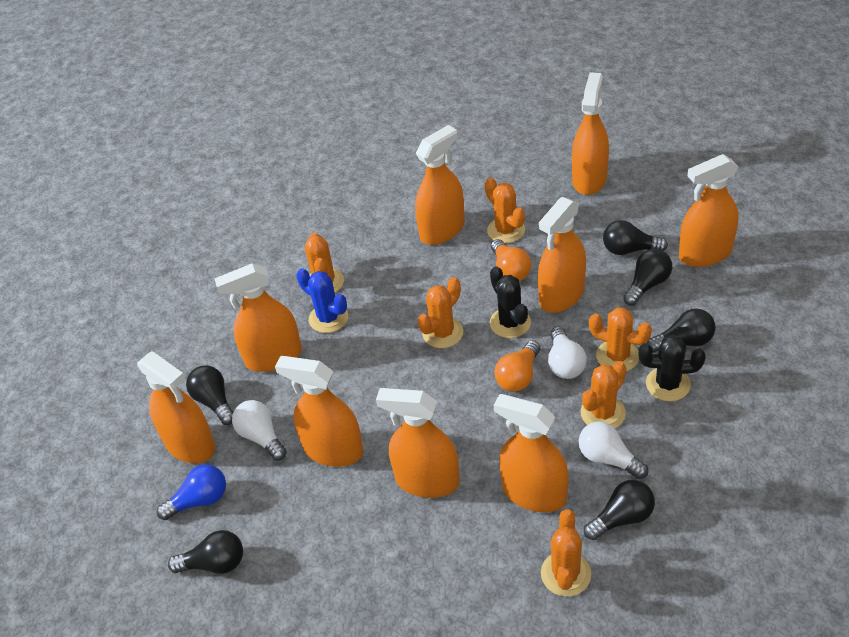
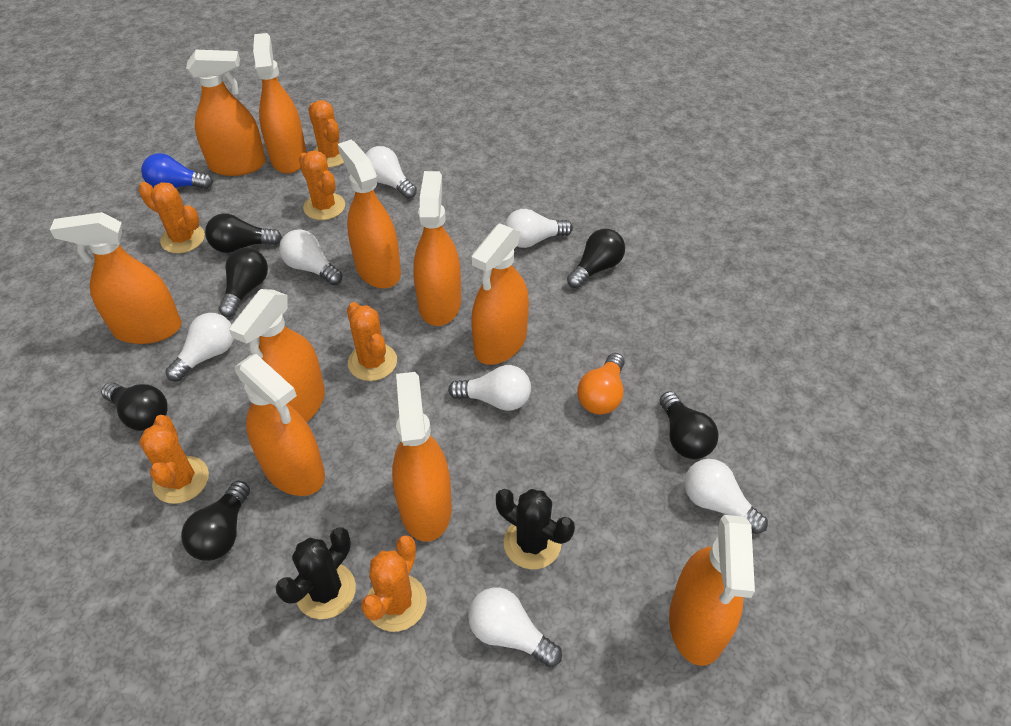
blue cactus: [296,268,348,333] = 1 -> none = 0
orange light bulb: [491,239,531,281] [494,341,540,392] = 2 -> [577,353,625,414] = 1
orange spray bottle: [137,351,215,463] [214,263,302,372] [275,356,364,467] [376,388,460,498] [415,125,465,245] [494,394,569,512] [538,197,586,313] [572,72,609,195] [679,154,739,267] = 9 -> [50,212,181,344] [186,50,266,176] [229,289,325,422] [235,354,325,496] [253,33,307,173] [338,140,401,288] [392,372,452,542] [413,171,461,326] [471,223,529,365] [669,515,755,666] = 10
white light bulb: [232,400,287,461] [548,326,587,379] [579,422,649,479] = 3 -> [165,313,234,382] [279,230,342,285] [366,146,417,199] [448,365,531,411] [468,587,562,667] [505,209,573,248] [684,459,768,534] = 7

